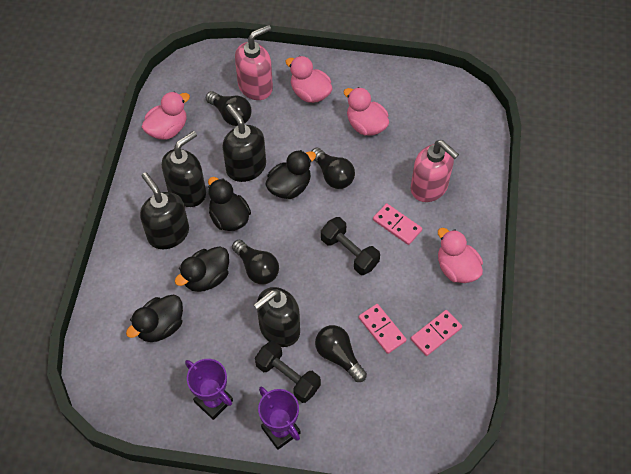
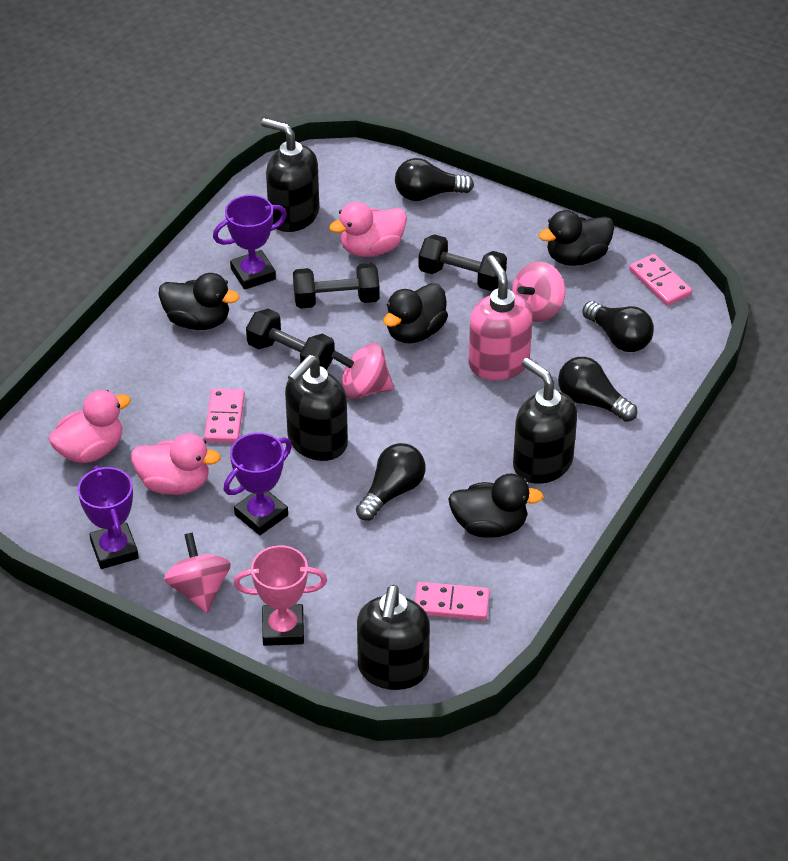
black dumbbell: [255,341,321,403] [321,217,380,275] = 2 -> [246,308,335,370] [293,263,380,309] [419,234,507,291] = 3
pink duck: [142,91,190,140] [285,56,332,103] [343,87,389,136] [438,228,483,283] = 4 -> [48,390,131,463] [131,433,221,495] [329,202,407,257] = 3
pink soap dispenser: [235,25,273,100] [411,140,459,202] = 2 -> [469,255,533,380] = 1
pink spinning top: none = 0 -> [164,532,231,613] [331,343,394,399] [512,261,565,322] = 3
pink trophy: none = 0 -> [233,545,327,646] = 1
purple trophy: [185,359,233,420] [258,387,300,450] = 2 -> [78,465,139,569] [213,195,287,290] [224,433,292,535] = 3

